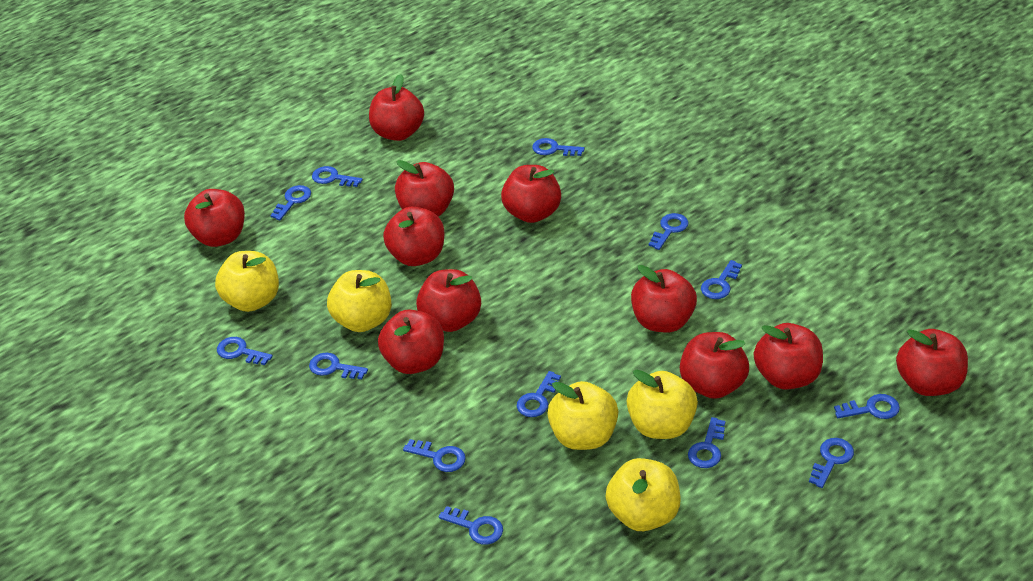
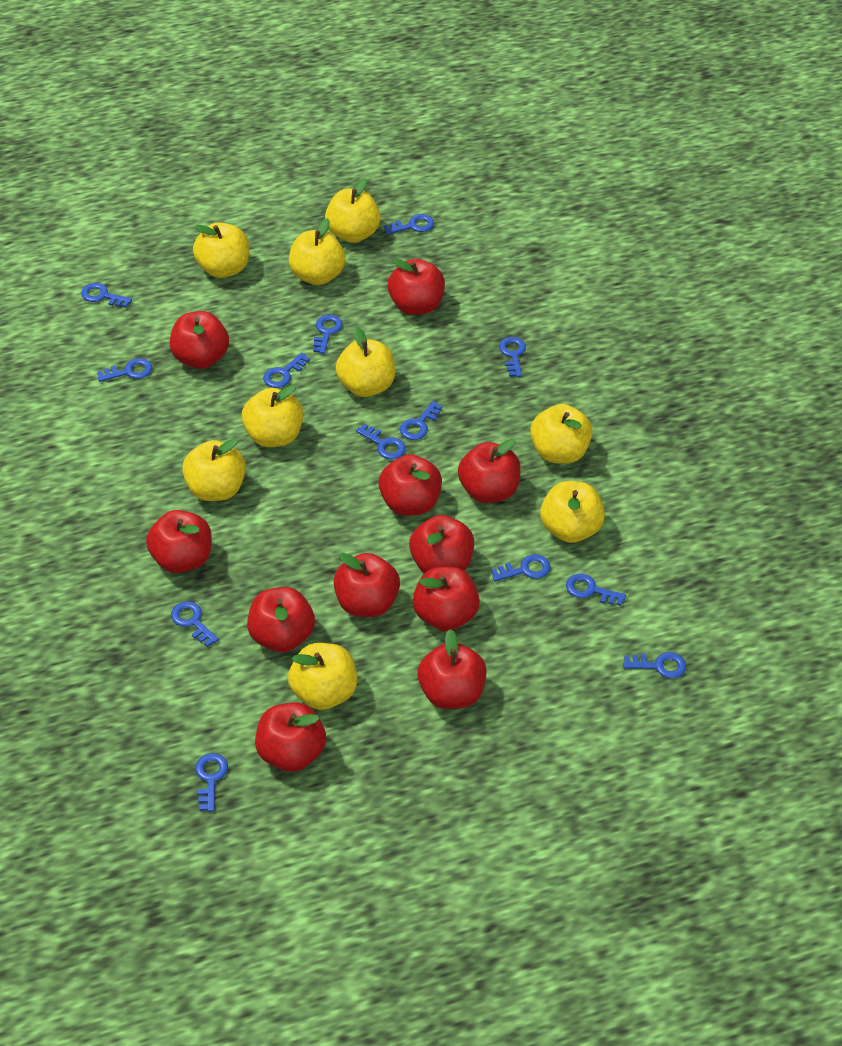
yellow apple: [215,251,279,312] [327,270,391,332] [547,381,618,450] [606,458,680,531] [627,370,698,439] = 5 -> [182,439,246,501] [193,222,249,278] [242,385,303,447] [288,643,357,710] [289,218,345,285] [325,178,381,243] [335,327,395,397] [530,404,593,464] [540,481,605,543] = 9

